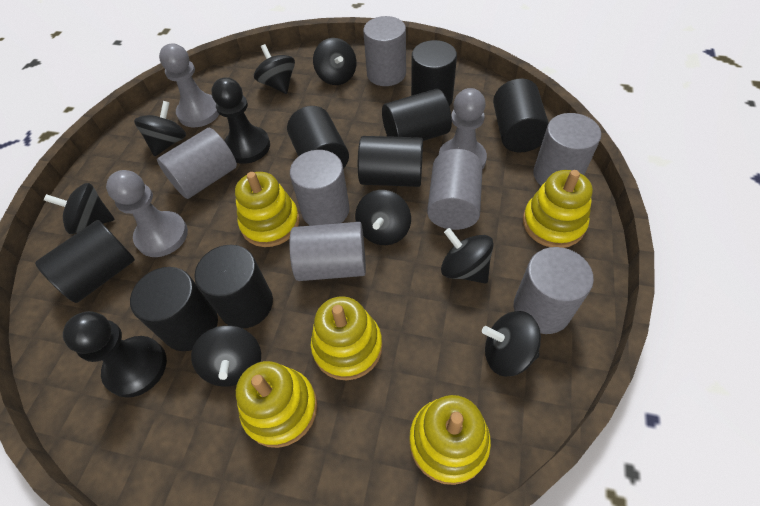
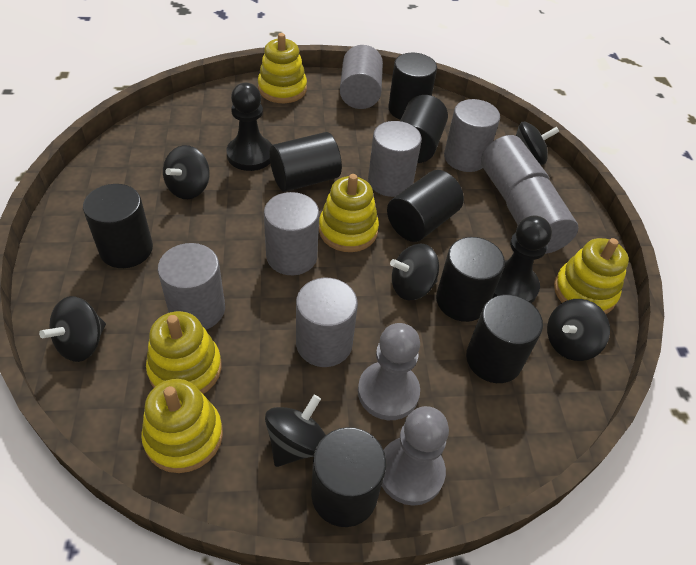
black spinning top: [44,183,115,234] [134,101,186,156] [191,325,261,387] [254,44,295,94] [313,38,356,85] [355,190,411,245] [441,228,494,284] [482,311,541,377] = 8 -> [39,296,106,362] [163,145,210,199] [265,395,325,467] [390,243,439,300] [516,122,560,165] [547,299,610,361] = 6
grey cylinder: [157,128,237,199] [289,222,366,281] [290,150,350,226] [363,16,406,86] [427,149,483,230] [514,247,594,334] [533,113,601,186] = 7 -> [158,243,225,330] [264,192,319,275] [296,278,358,367] [340,45,383,109] [368,121,422,197] [444,99,500,172] [481,135,550,201] [506,176,578,254] = 8
grey pawn: [106,170,188,257] [159,44,219,127] [439,88,487,168] = 3 -> [358,323,420,420] [382,406,449,506] = 2

